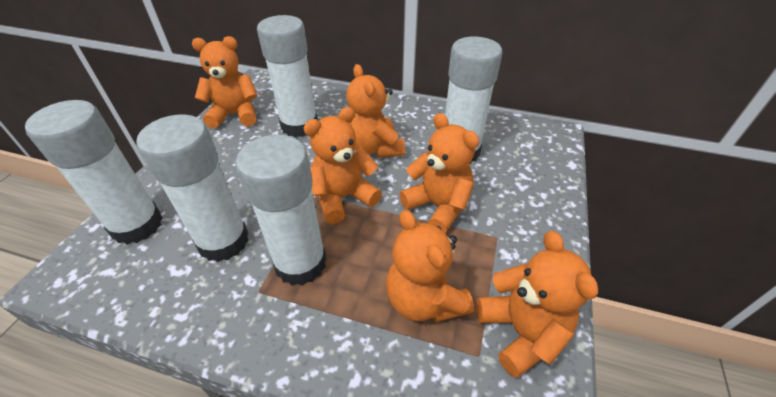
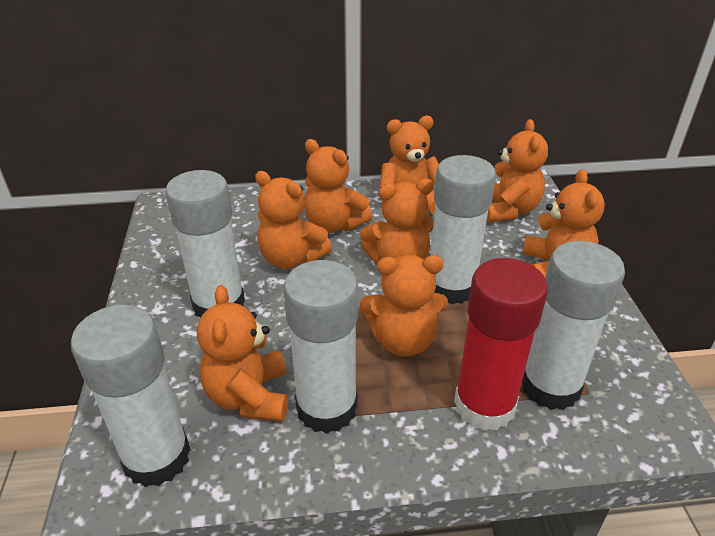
orange teddy bear: [192,36,258,128] [303,107,382,224] [346,64,405,158] [386,210,474,322] [400,113,479,233] [476,231,598,378] = 6 -> [197,285,288,422] [255,171,332,269] [304,139,373,233] [360,178,434,264] [360,255,448,357] [380,116,439,214] [487,119,548,222] [522,169,605,277] = 8
red glue stick: none = 0 -> [454,258,548,431] = 1

